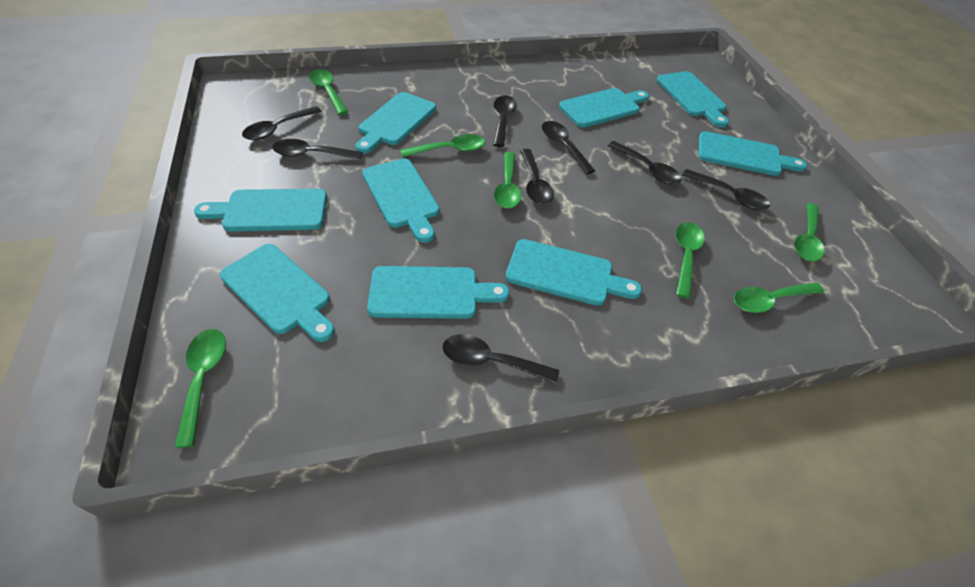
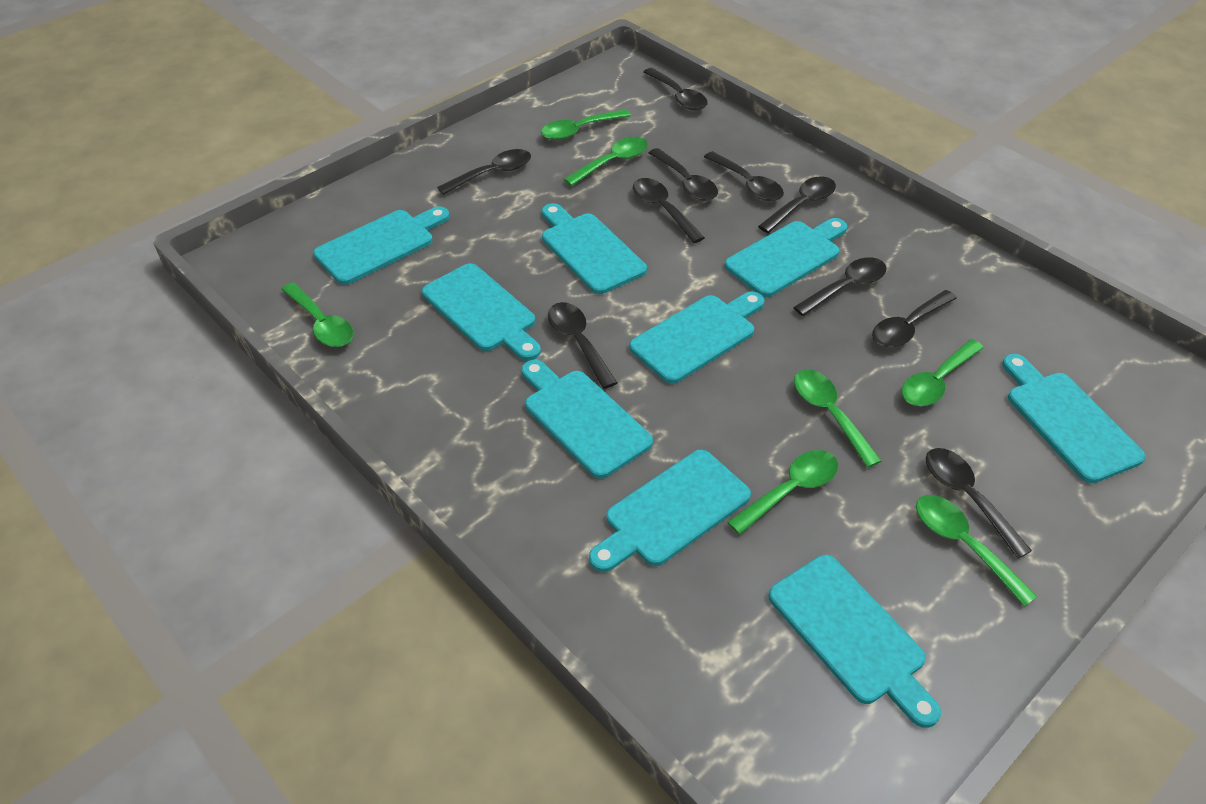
black spoon: [242,106,322,140] [272,139,363,160] [443,334,559,383] [493,96,517,147] [520,149,554,204] [542,121,595,174] [608,141,681,184] [682,169,770,210] = 8 -> [437,149,531,195] [548,302,618,389] [633,178,705,243] [643,68,708,110] [649,148,718,201] [704,151,784,201] [758,176,836,233] [793,257,887,316] [872,290,957,348] [926,448,1032,559] = 10

